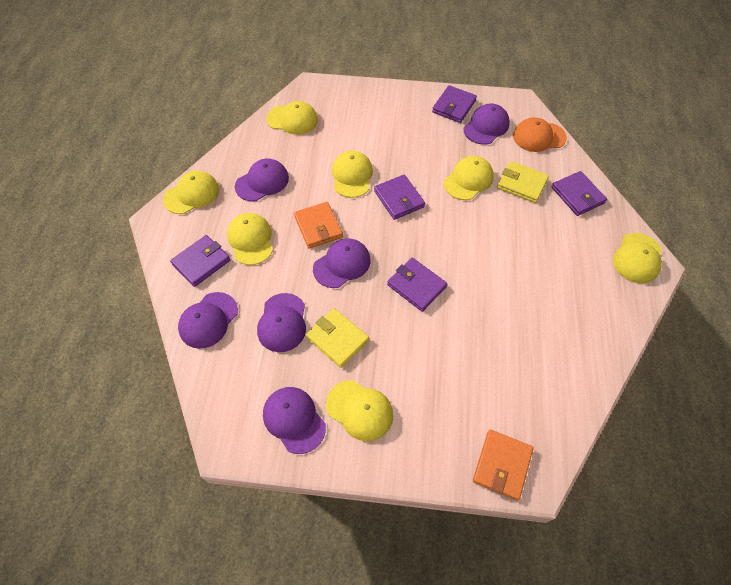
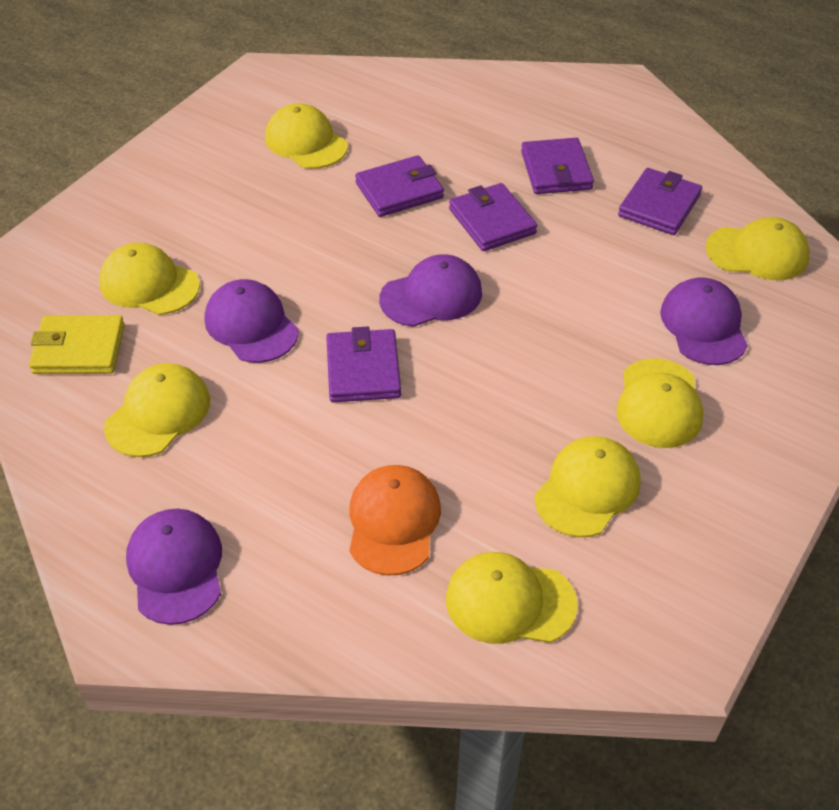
orange wallet: [294,202,343,248] [473,430,533,501] = 2 -> none = 0
purple cap: [178,292,238,349] [235,159,289,201] [257,293,306,352] [263,387,326,454] [313,238,371,288] [464,104,510,144] = 6 -> [126,509,222,625] [205,279,299,363] [379,254,482,327] [660,278,748,365] = 4
yellow wallet: [306,308,369,368] [497,161,549,203] = 2 -> [29,315,125,374] = 1

